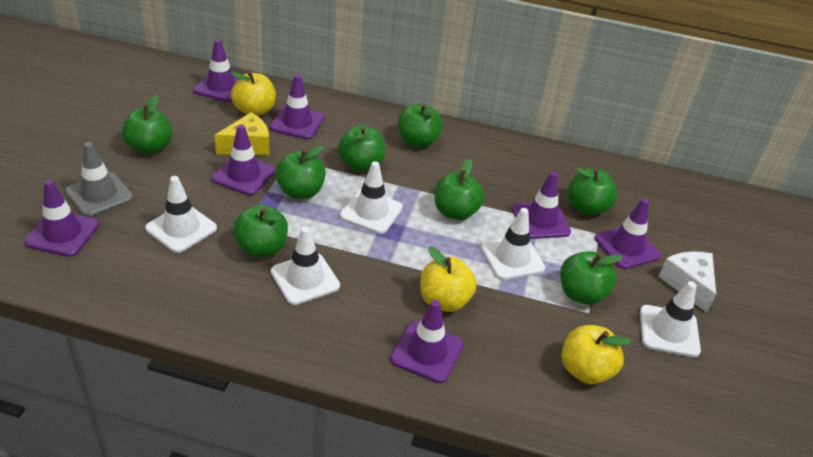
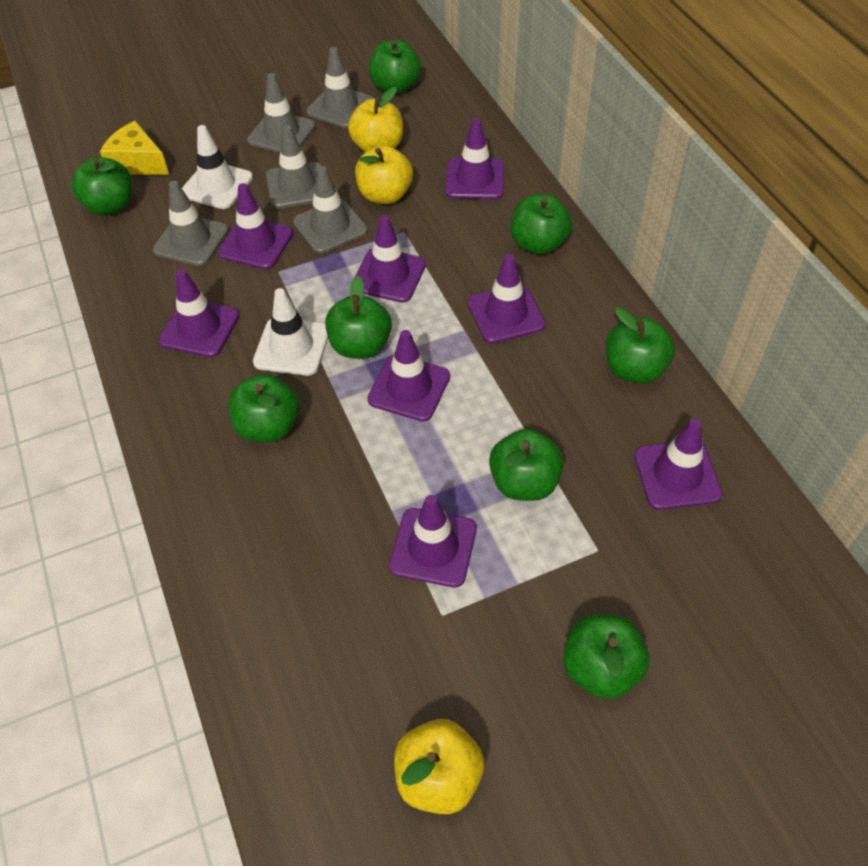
grey traffic cone: [65,142,133,217] = 1 -> [153,180,229,266] [247,73,316,153] [266,125,322,209] [293,166,368,254] [306,47,374,128] = 5
purple traffic cone: [24,180,99,257] [194,39,239,102] [212,125,275,195] [270,74,325,139] [390,300,464,383] [512,172,571,239] [595,198,661,269] = 7 -> [159,269,240,357] [218,183,293,269] [355,215,426,303] [367,330,450,422] [389,495,477,587] [446,118,504,199] [468,254,546,344] [634,419,722,510] = 8
white cheese: [658,251,716,313] = 1 -> none = 0
white traffic cone: [145,176,217,253] [271,227,340,305] [340,162,403,234] [481,208,545,280] [640,281,701,357] = 5 -> [182,125,253,209] [253,288,328,376] = 2

